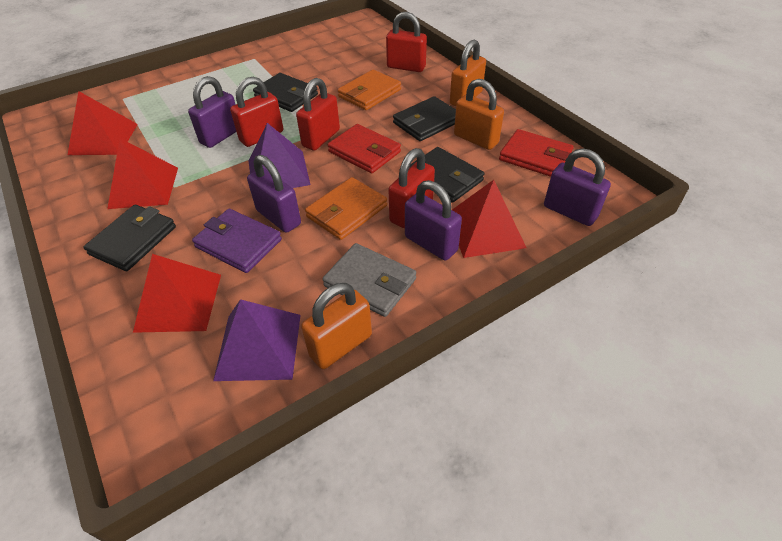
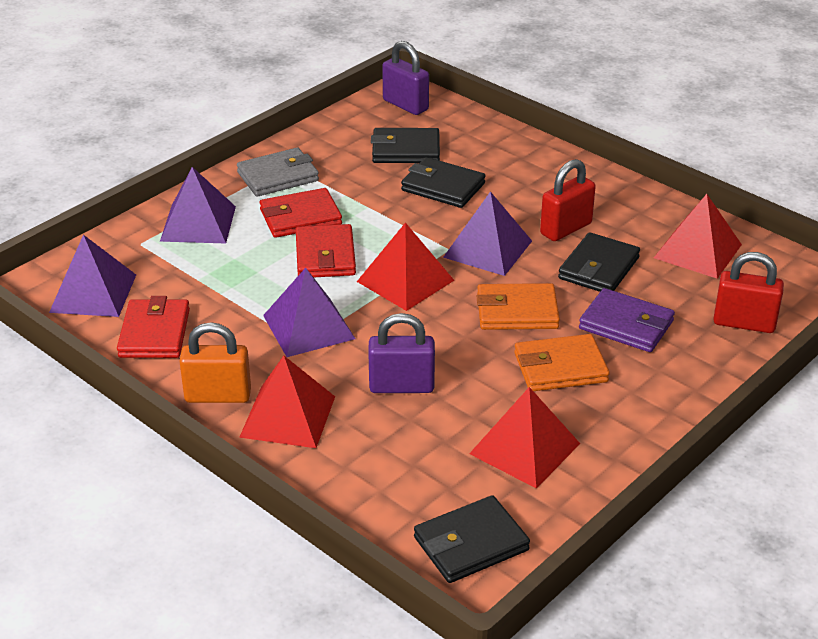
orange padlock: [301,283,372,369] [450,40,486,106] [454,79,504,150] = 3 -> [179,322,251,403] = 1
purple padlock: [188,76,236,148] [247,155,301,233] [405,180,462,261] [544,148,611,226] = 4 -> [368,313,435,393] [382,41,429,115] = 2
purple pyramid: [213,299,301,381] [248,123,311,188] = 2 -> [49,235,136,317] [160,167,236,243] [263,268,355,357] [443,191,532,276] = 4
red padlock: [230,77,283,147] [296,78,340,151] [386,12,427,72] [388,148,435,228] = 4 -> [540,159,596,241] [713,252,784,333] = 2
red wallet: [328,124,401,173] [499,129,573,177] = 2 -> [117,296,190,358] [260,188,342,238] [296,224,356,277] = 3

